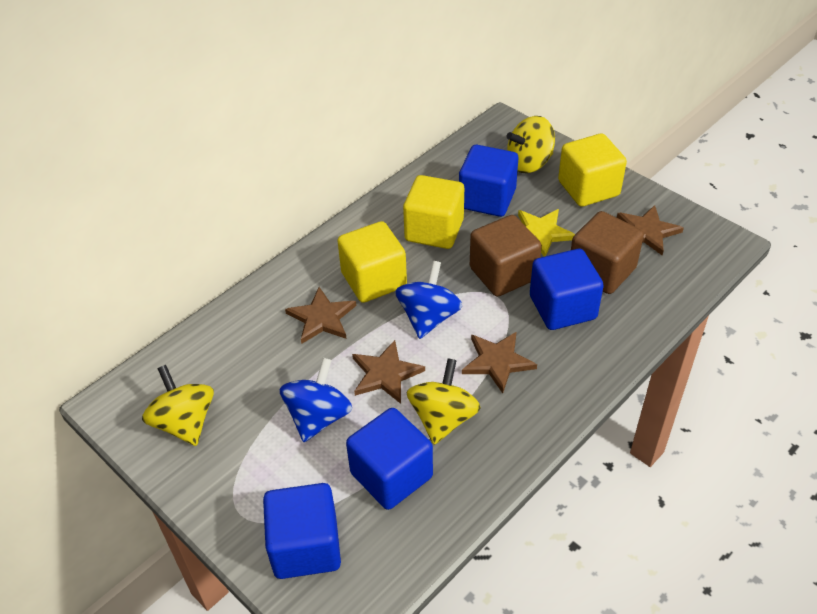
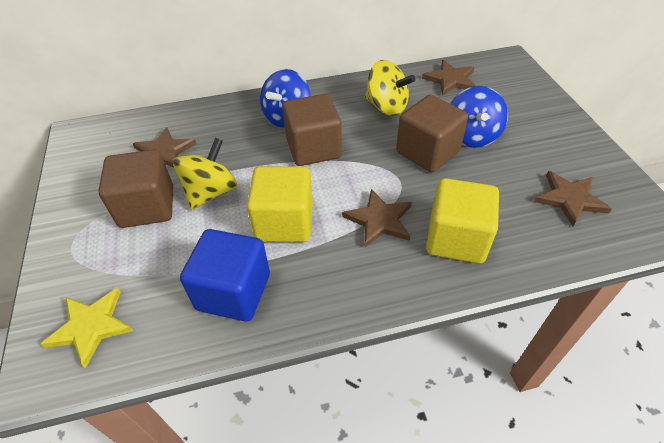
blue cube: [263,483,341,579] [346,408,433,510] [459,145,518,217] [530,249,604,330] = 4 -> [180,229,270,322] = 1
brown cube: [470,215,542,297] [571,211,644,294] = 2 -> [98,150,173,228] [282,94,342,166] [396,95,469,172] = 3
yellow cube: [337,221,407,303] [403,175,464,249] [558,133,627,207] = 3 -> [247,166,313,242] [426,178,499,264] = 2
yellow spinning top: [142,365,214,446] [407,358,481,445] [507,116,555,173] = 3 -> [173,138,237,210] [365,60,415,116] = 2

